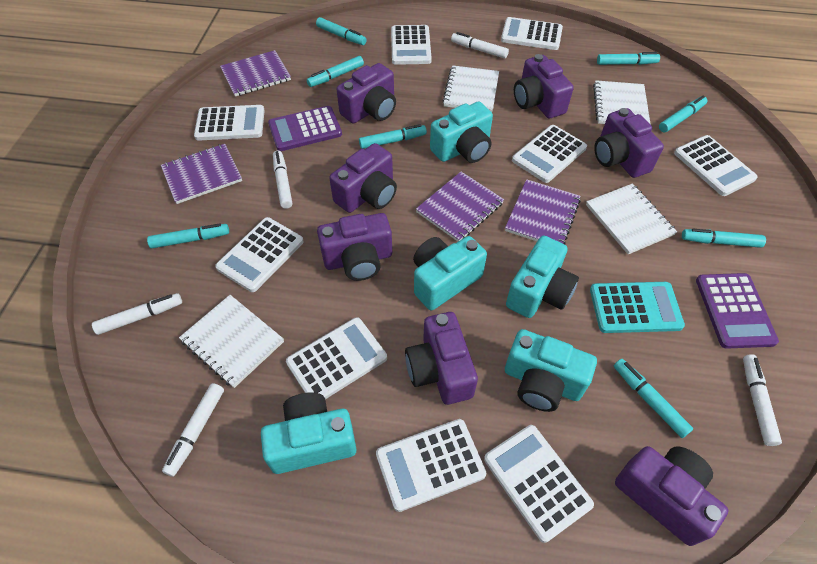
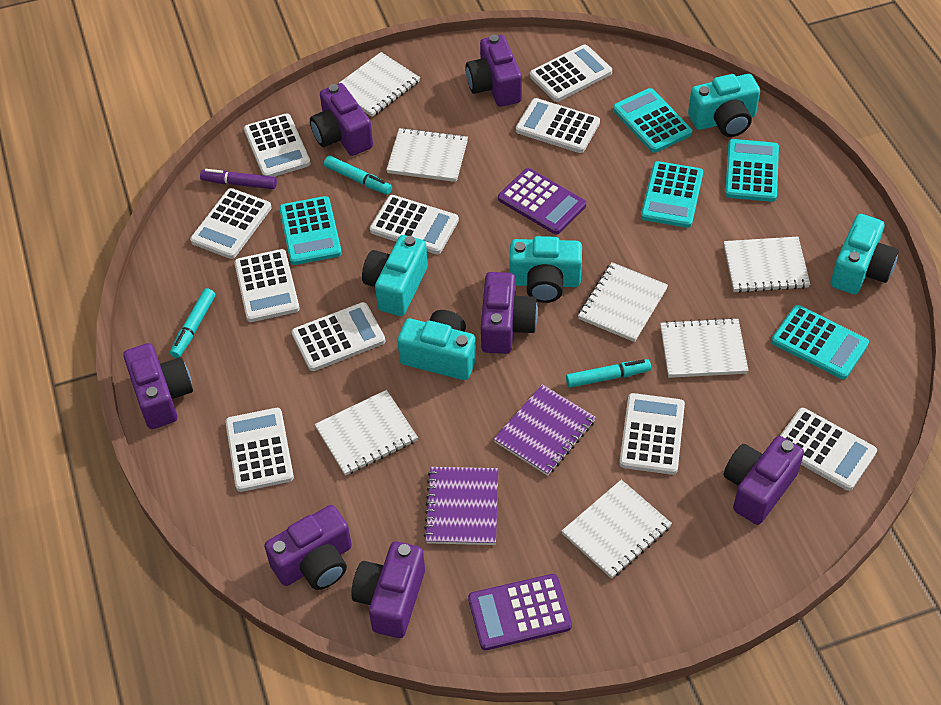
purple marker: none = 0 -> [200,169,277,189] = 1
purple notebook: [161,144,242,204] [220,50,291,96] [416,172,504,241] [505,179,581,244] = 4 -> [424,467,498,545] [494,384,596,476] = 2
turquoise calculator: [590,282,685,333] = 1 -> [279,196,342,265] [613,88,692,153] [641,161,703,228] [725,139,779,202] [771,305,869,379] = 5
turquoise marker: [147,223,229,248] [307,56,364,87] [316,17,367,45] [359,124,427,149] [597,52,660,65] [614,359,693,438] [659,96,707,132] [682,229,766,248] = 8 -> [170,288,215,358] [324,156,392,195] [566,359,651,388] = 3
white calculator: [194,105,265,141] [215,217,304,292] [286,317,387,399] [376,419,486,512] [391,25,432,65] [484,425,594,543] [501,17,563,50] [512,125,587,183] [674,135,758,196] = 9 -> [190,188,272,259] [226,408,294,492] [234,249,300,322] [244,113,311,177] [292,302,385,371] [370,195,459,254] [516,98,600,153] [530,44,612,102] [619,393,685,475] [780,408,877,491] = 10
white marker: [92,293,182,335] [162,383,224,477] [273,150,292,209] [451,32,509,58] [743,354,782,446] = 5 -> none = 0
white notebook: [179,295,284,388] [442,65,499,112] [586,184,677,254] [593,80,651,125] = 4 -> [315,390,418,476] [339,52,420,117] [386,128,468,182] [562,480,672,579] [578,262,668,342] [660,317,749,378] [724,237,810,293] = 7

